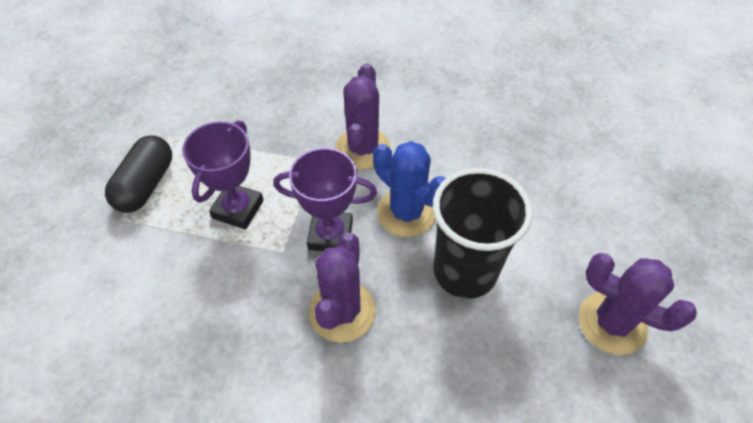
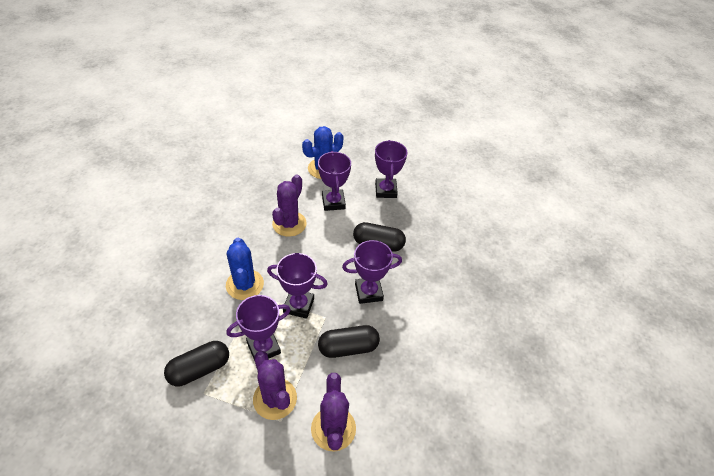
black capsule: [105,136,172,213] = 1 -> [164,341,229,386] [318,325,380,358] [353,222,406,252] = 3
black cup: [433,168,533,299] = 1 -> none = 0
blue cactus: [373,141,446,237] = 1 -> [226,237,264,300] [302,126,344,179] = 2
purple trophy: [182,120,264,229] [273,148,377,251] = 2 -> [226,295,291,361] [267,253,328,319] [318,151,351,211] [342,240,402,304] [375,140,407,198] = 5

